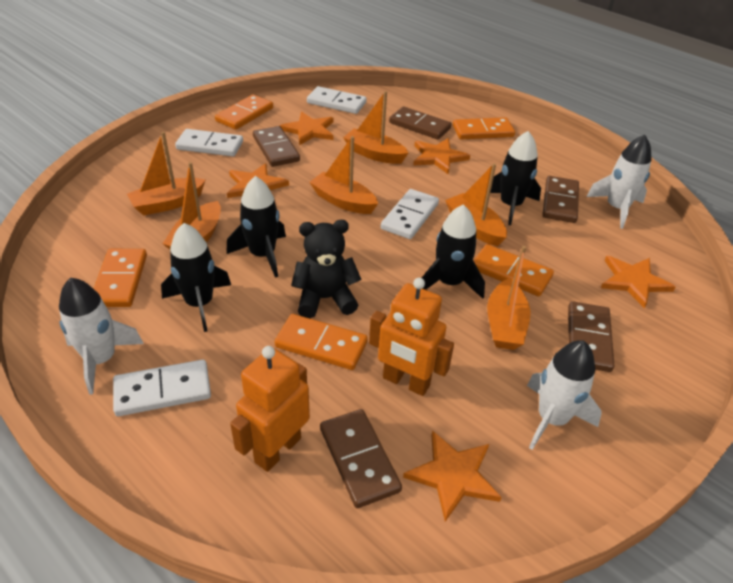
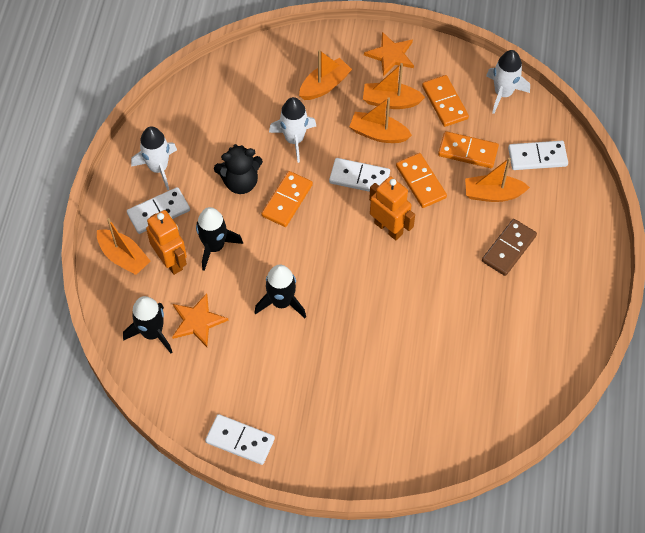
black rocket: [161,223,231,332] [226,176,286,278] [422,204,485,299] [490,131,541,225] = 4 -> [123,296,172,353] [196,207,243,271] [254,264,306,318] = 3
brown domino: [253,126,300,167] [320,409,402,508] [389,106,452,139] [543,176,579,223] [568,301,614,372] = 5 -> [482,219,537,276] = 1
orange boat: [127,132,205,216] [163,162,221,250] [309,136,378,214] [343,91,408,164] [445,163,507,246] [487,246,531,350] = 6 -> [97,218,150,275] [299,50,352,100] [349,97,412,143] [363,63,425,109] [465,158,530,202] = 5
orange domino: [94,249,147,307] [215,94,273,130] [275,314,368,370] [453,117,515,140] [473,244,554,296] = 5 -> [261,171,313,227] [396,153,447,208] [422,75,469,127] [438,131,499,168] = 4
orange star: [227,163,289,198] [280,112,334,145] [403,430,502,522] [413,138,470,175] [601,256,676,309] = 5 -> [172,293,228,347] [364,32,414,76] = 2

